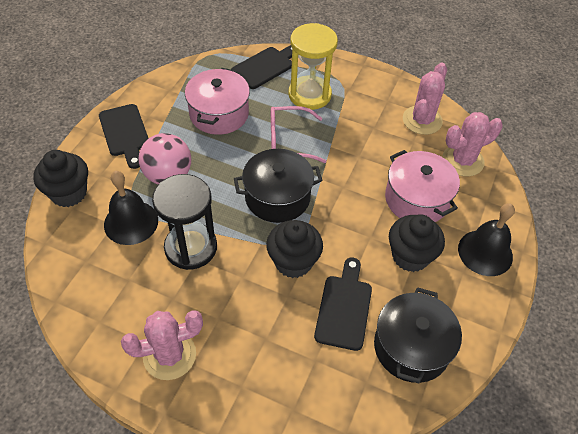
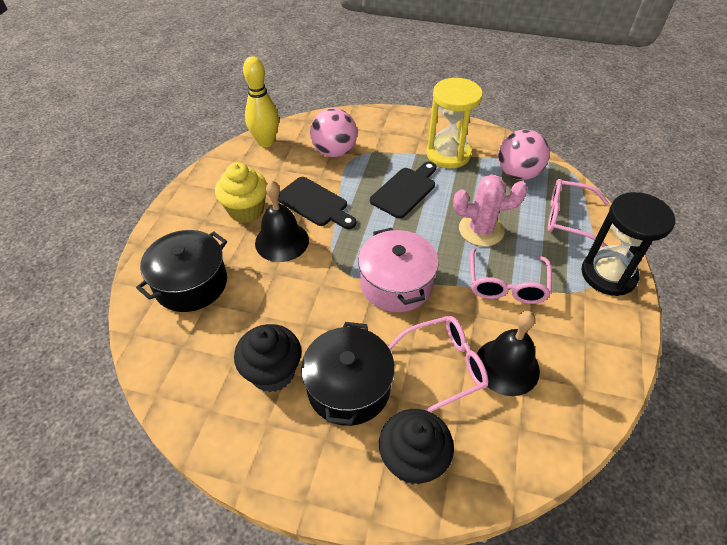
black cupcake: [34,150,88,207] [266,220,323,278] [389,214,445,272] = 3 -> [234,324,301,392] [379,409,454,485] = 2
black cutting board: [99,104,149,169] [231,45,292,89] [314,257,372,351] = 3 -> [278,177,356,229] [370,162,436,219] = 2
pink ball: [139,133,191,185] = 1 -> [310,108,357,157] [498,130,550,180] = 2
pink cactus: [121,311,203,380] [403,63,447,135] [442,112,503,177] = 3 -> [453,174,527,246] = 1
pink glasses: [271,106,326,163] = 1 -> [388,316,488,412] [470,248,552,304] [548,179,609,247] = 3
pink pot: [185,68,250,135] [385,150,460,222] = 2 -> [358,228,439,312] = 1
yellow bowling pin: none = 0 -> [243,56,279,147] = 1
yellow cupcake: none = 0 -> [215,162,267,223] = 1

